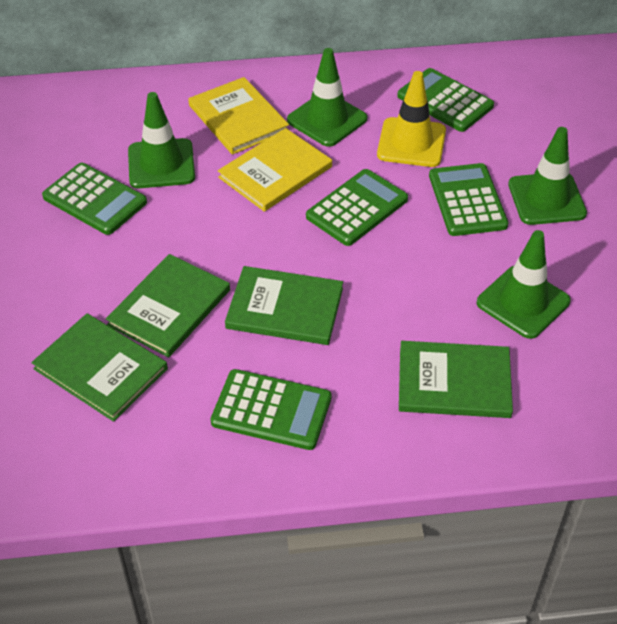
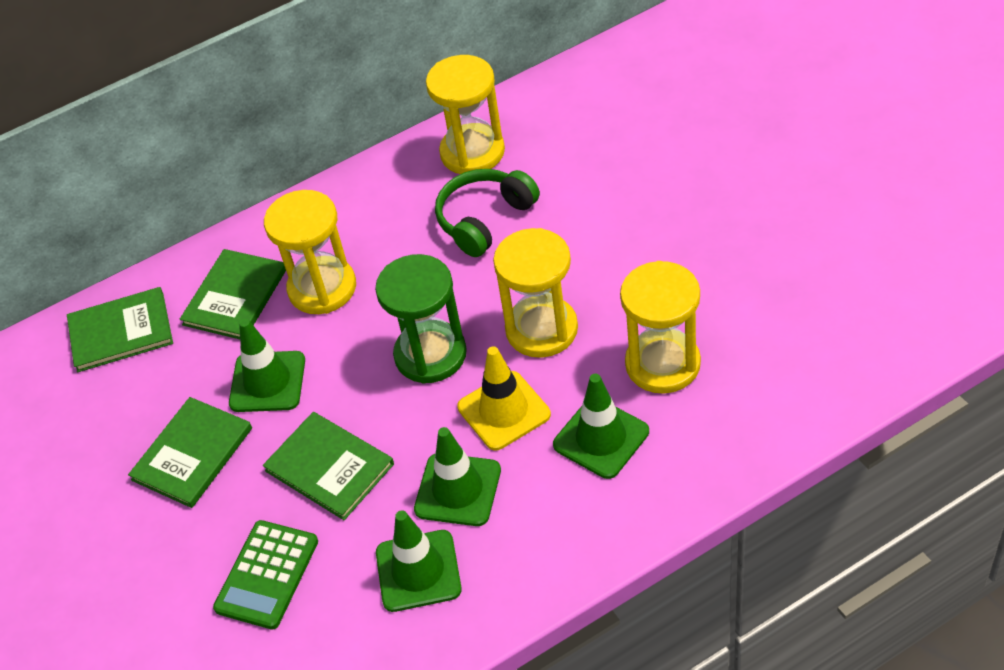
green calculator: [42,163,147,235] [211,369,332,450] [306,169,408,246] [397,68,494,132] [429,163,508,236] = 5 -> [213,520,318,630] = 1
green headphones: none = 0 -> [435,169,540,257] = 1
green hourglass: none = 0 -> [375,254,467,383] = 1
yellow book: [188,77,289,155] [218,128,332,212] = 2 -> none = 0
yellow hourglass: none = 0 -> [264,190,356,314] [426,55,505,174] [493,228,578,358] [620,261,701,394] = 4

